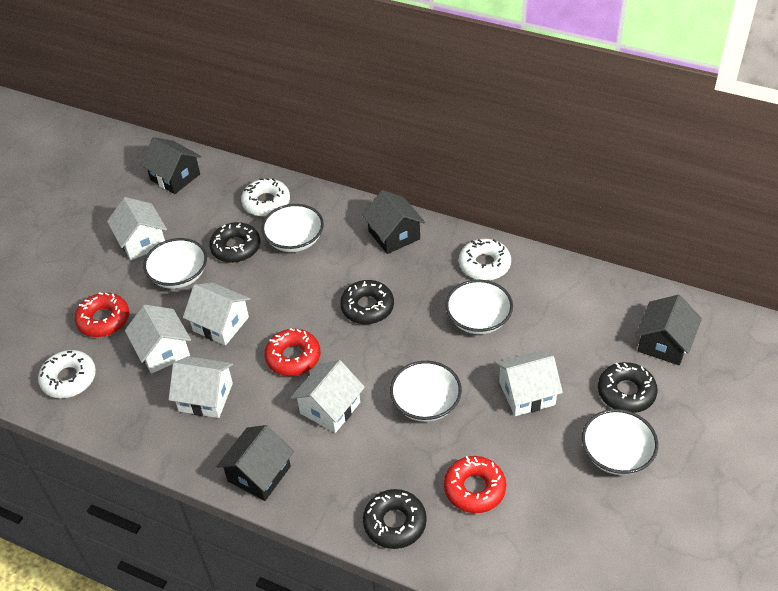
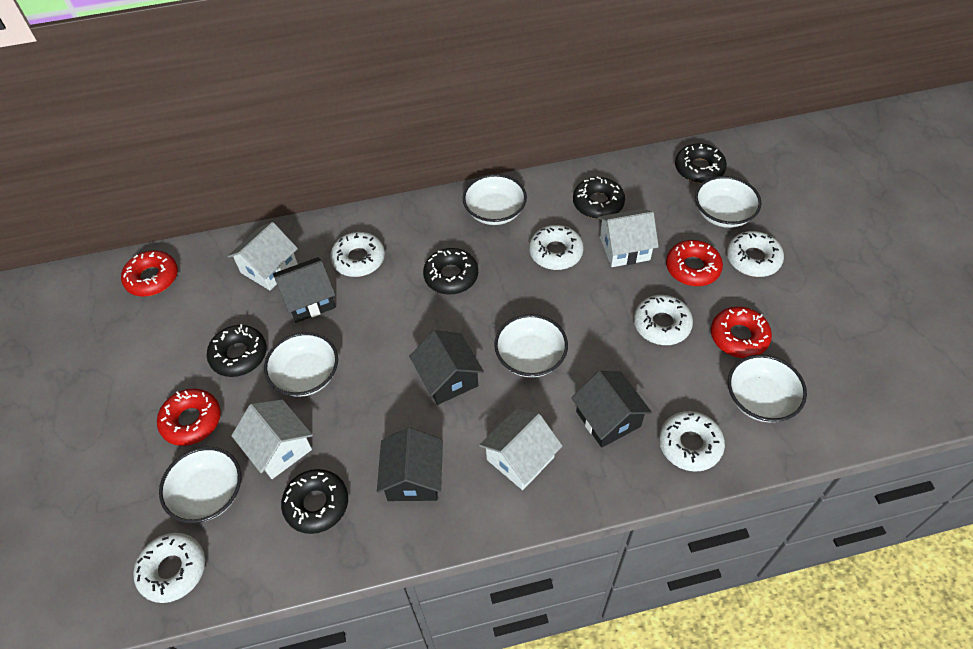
black donut: [209,222,260,263] [340,280,394,324] [363,489,427,549] [598,362,658,413] = 4 -> [207,324,267,377] [281,469,348,534] [423,248,478,295] [573,176,625,219] [675,143,727,183] = 5
red donut: [75,292,129,337] [264,328,320,376] [444,456,506,513] = 3 -> [121,250,178,296] [157,389,221,446] [666,240,723,286] [711,307,772,358] = 4
white bowl: [143,238,207,289] [262,204,324,252] [390,361,462,422] [445,280,513,334] [582,409,658,475] = 5 -> [159,447,241,523] [264,332,338,397] [463,174,527,225] [494,314,568,378] [695,176,762,228] [728,354,807,422] = 6
white donut: [38,350,96,398] [241,178,290,217] [459,239,511,281] = 3 -> [133,533,205,603] [330,232,385,277] [529,225,584,270] [634,295,693,345] [659,411,725,472] [727,231,784,277] = 6
white house: [107,197,167,260] [125,305,191,374] [168,356,233,418] [183,283,250,345] [291,360,365,433] [495,350,563,416] = 6 -> [228,222,298,290] [231,400,313,479] [479,409,562,490] [598,209,659,267] = 4

